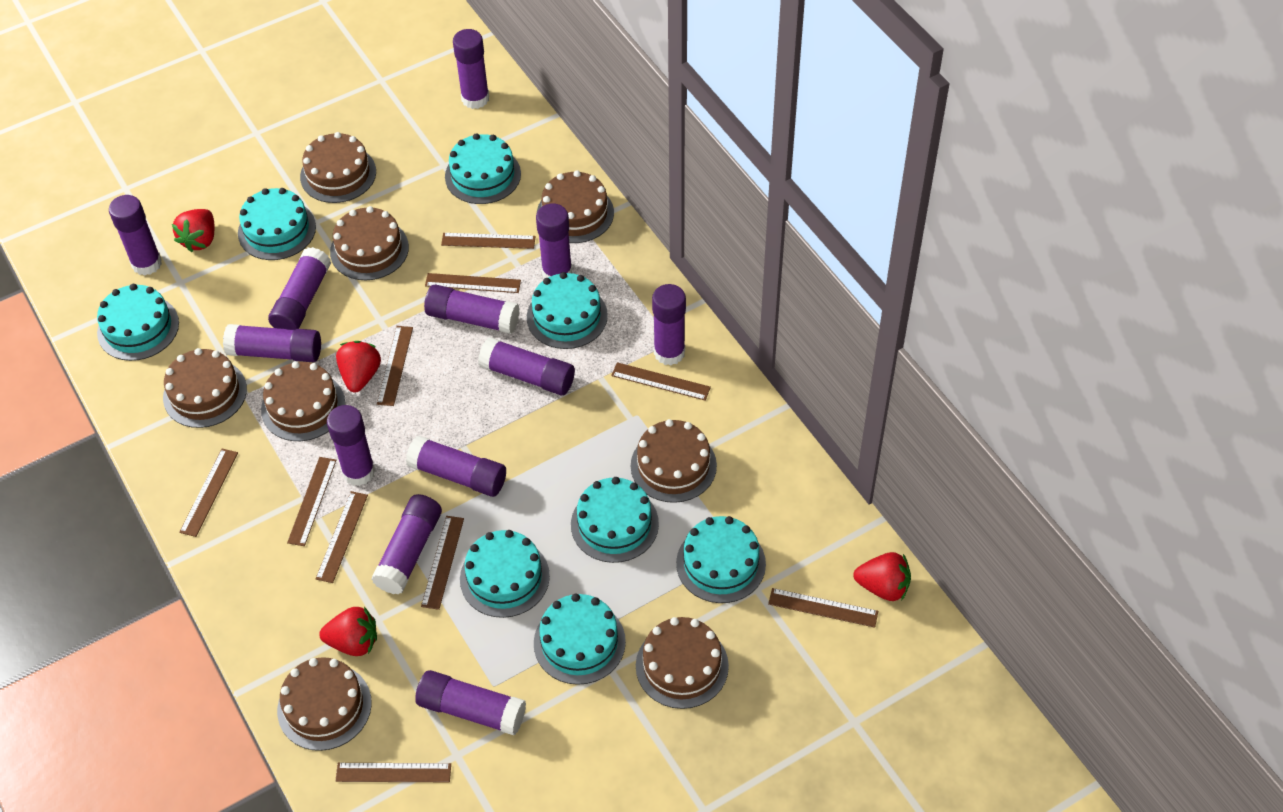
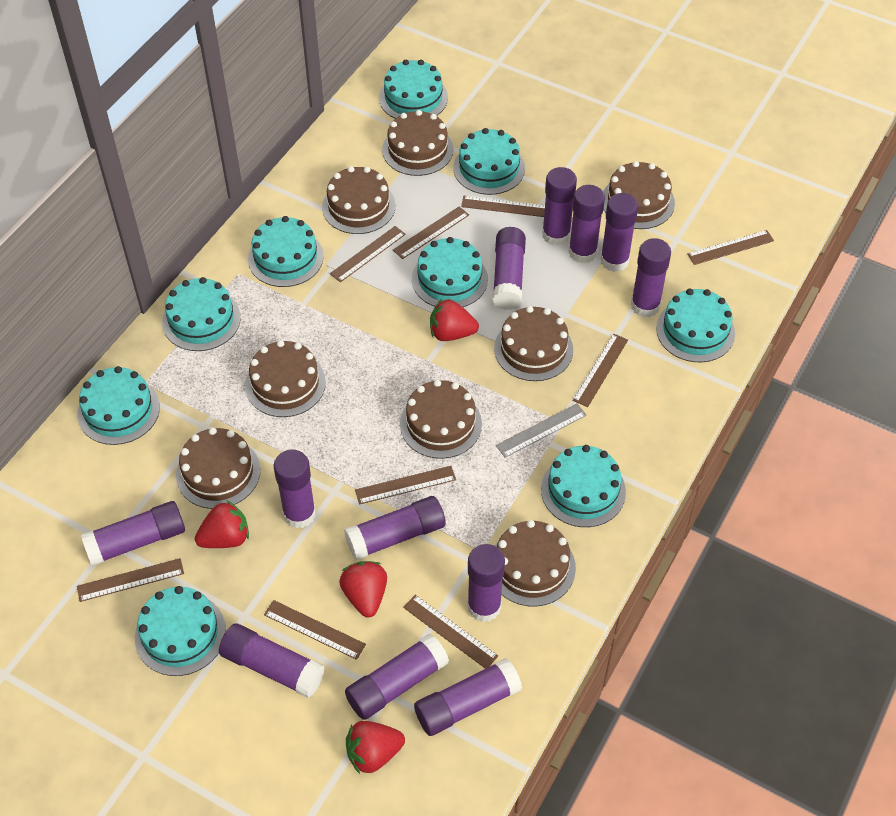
brown ruler: [179,449,238,537] [287,457,336,546] [316,491,368,583] [335,763,451,782] [377,326,413,406] [421,516,464,610] [425,273,521,293] [441,233,536,249] [611,362,711,401] [768,588,878,628] = 10 -> [77,558,184,602] [264,600,366,660] [330,226,406,282] [355,466,456,505] [393,206,469,259] [403,595,498,669] [461,195,545,217] [573,334,628,407] [687,230,774,265] = 9
grey ruler: none = 0 -> [496,404,587,458] = 1
turquoise cake: [97,284,179,361] [238,188,316,260] [445,133,521,204] [460,530,550,618] [527,272,608,349] [534,594,626,685] [571,477,659,563] [676,516,766,603] = 8 -> [77,366,160,445] [135,586,226,676] [162,277,241,351] [248,216,324,287] [379,60,448,119] [412,237,488,307] [453,128,525,195] [541,445,626,527] [656,289,735,362] = 9

